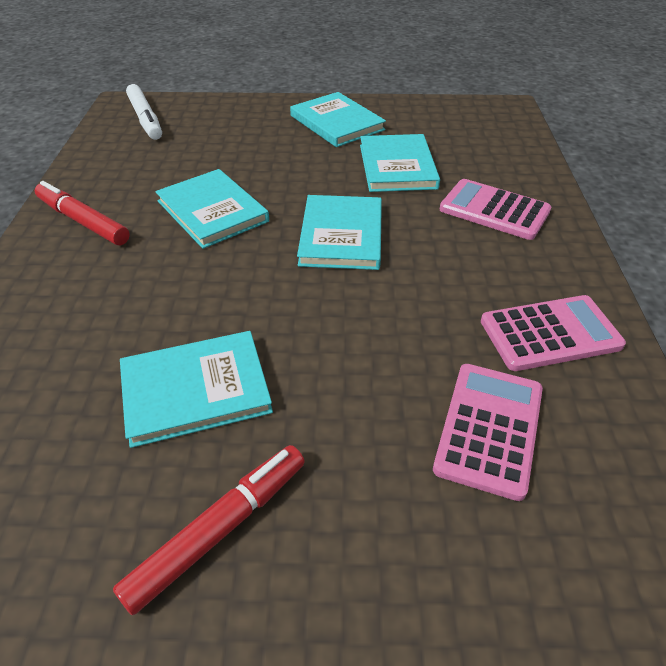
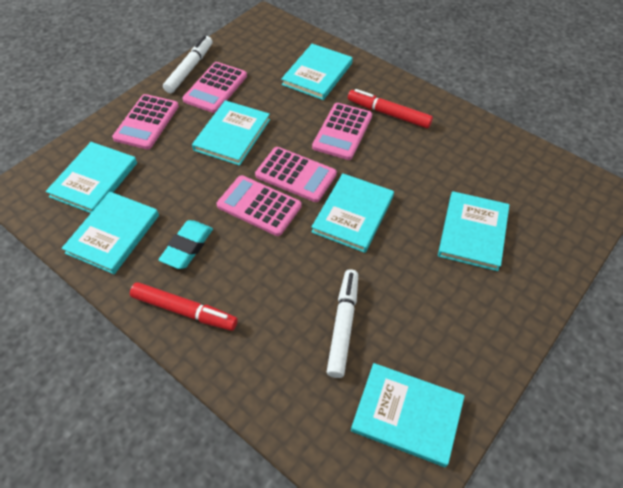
pink calculator: [433,364,543,501] [440,179,551,240] [481,295,626,371] = 3 -> [112,94,179,150] [182,62,247,113] [217,175,302,236] [255,147,337,202] [312,103,372,160] = 5
turquoise book: [120,331,273,448] [155,169,269,249] [290,92,386,147] [297,195,382,270] [360,134,440,192] = 5 -> [46,142,137,213] [62,191,159,274] [192,100,270,166] [281,44,353,100] [311,173,394,253] [351,363,465,467] [438,191,509,271] = 7
turquoise eraser: none = 0 -> [159,220,213,269] = 1
white marker: [126,84,162,140] = 1 -> [163,36,212,93] [327,269,358,378] = 2

